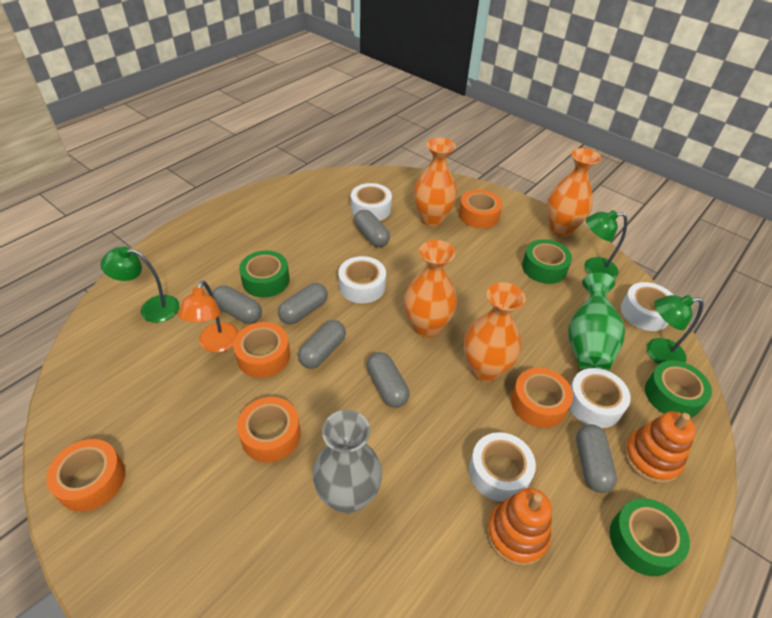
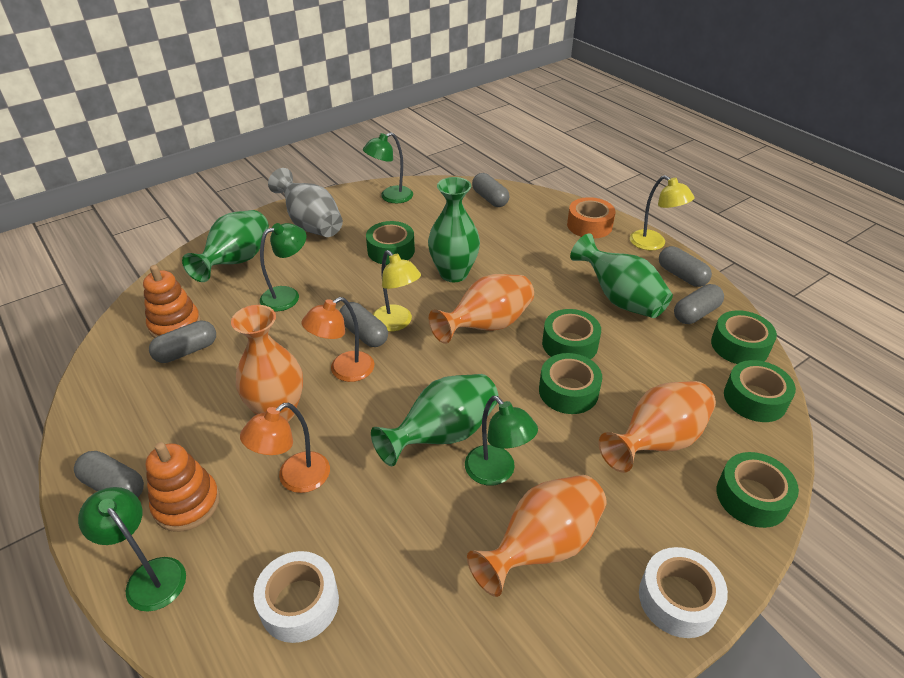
green lamp: [101,246,180,323] [584,210,627,278] [647,295,704,364] = 3 -> [78,487,186,612] [260,223,306,311] [363,132,413,203] [465,396,538,486] = 4
green tape: [239,250,290,298] [522,239,572,284] [610,498,690,576] [645,361,712,418] = 4 -> [366,221,415,265] [539,353,602,414] [542,309,601,359] [711,310,777,364] [717,452,799,528] [724,360,796,422] = 6
green vase: [568,272,625,371] = 1 -> [182,210,269,282] [371,374,499,466] [428,177,480,282] [570,233,673,318] = 4
orange lamp: [178,281,239,352] = 1 -> [240,403,330,493] [301,297,374,382] = 2
orange tape: [46,439,125,512] [233,322,290,378] [237,397,301,463] [459,190,502,229] [511,368,573,428] = 5 -> [567,197,616,238] = 1
white tape: [338,256,386,303] [351,183,392,221] [469,432,536,502] [569,368,631,428] [621,282,673,331] = 5 -> [253,551,339,643] [639,547,728,638] = 2
yellow lamp: none = 0 -> [373,250,421,332] [630,175,694,251] = 2

